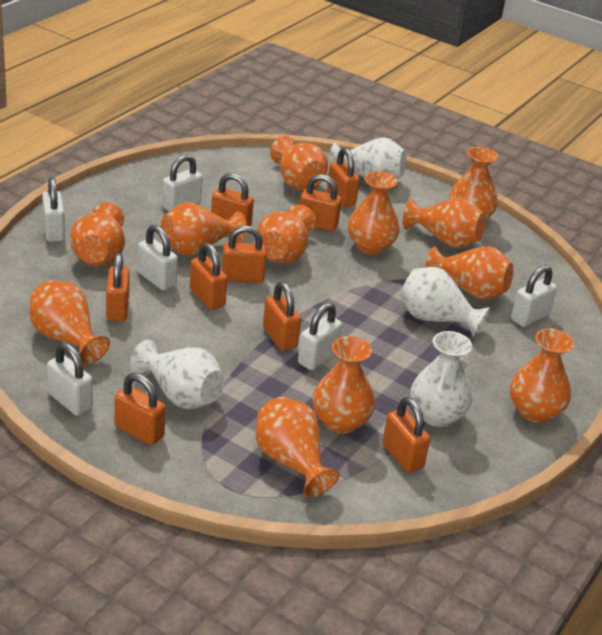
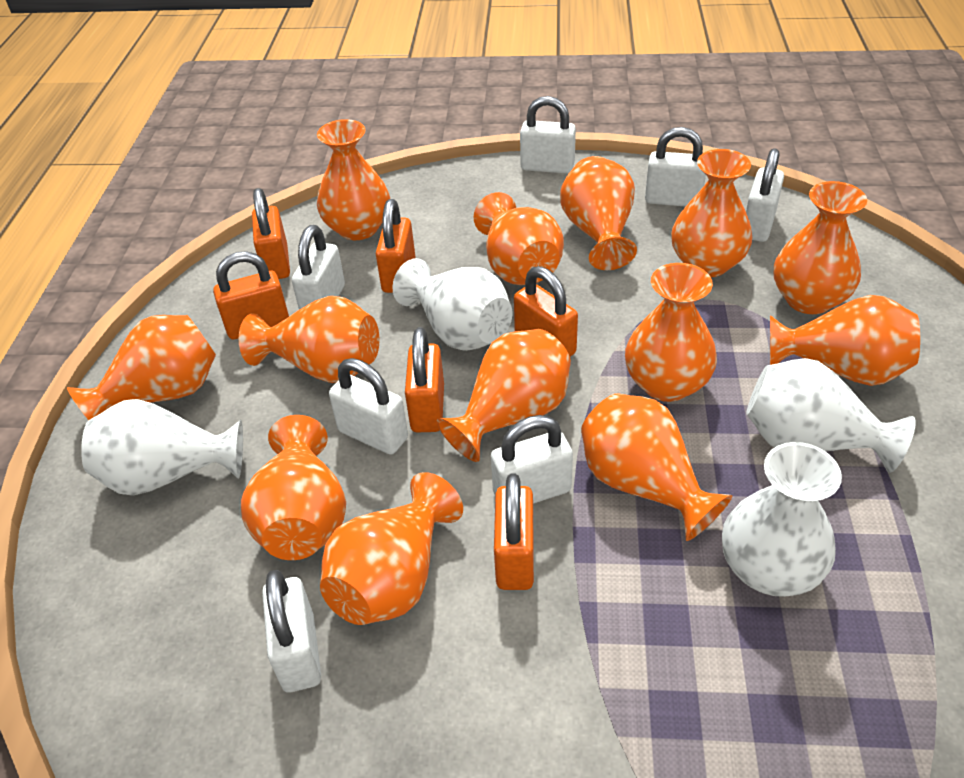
orange padlock: [106,253,130,322] [115,373,166,445] [190,243,228,310] [211,173,254,226] [222,225,266,283] [263,282,301,351] [300,174,342,231] [327,148,360,207] [382,397,430,473] = 9 -> [213,251,289,339] [252,188,290,279] [376,199,415,293] [405,327,444,432] [494,473,534,590] [514,266,578,356] = 6
orange vase: [29,280,110,365] [70,202,125,266] [161,202,246,256] [256,397,340,497] [257,204,316,264] [270,136,328,191] [313,336,375,434] [348,171,400,255] [403,198,486,248] [426,246,513,300] [448,146,498,220] [510,329,574,423] = 12 -> [67,315,216,420] [239,296,379,383] [241,415,346,560] [317,119,390,240] [320,472,463,625] [437,329,571,462] [474,192,564,285] [560,156,637,270] [581,393,733,541] [625,263,717,402] [671,149,752,277] [770,295,920,386] [774,181,867,314] = 13
white padlock: [42,177,65,242] [47,342,93,416] [138,225,178,290] [162,154,203,212] [298,302,342,370] [511,265,557,327] = 6 -> [262,570,321,692] [292,225,345,310] [329,358,408,454] [491,415,573,504] [520,96,576,174] [645,127,706,207] [746,148,784,242] = 7

